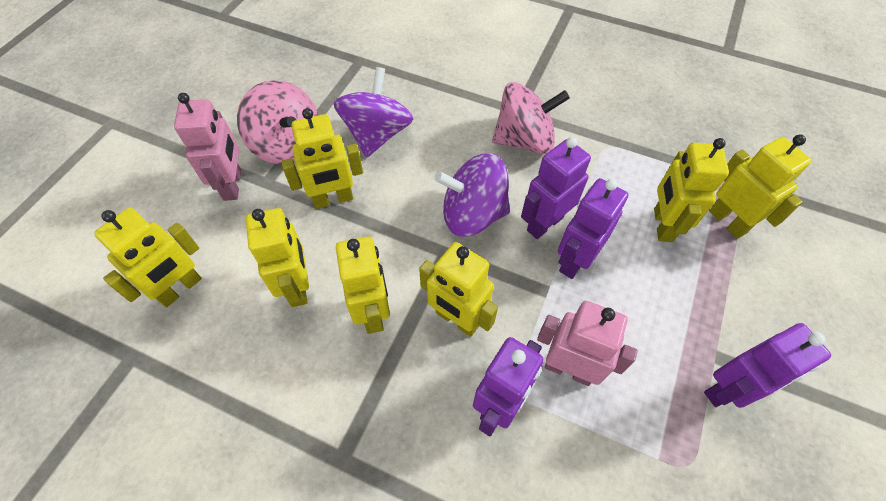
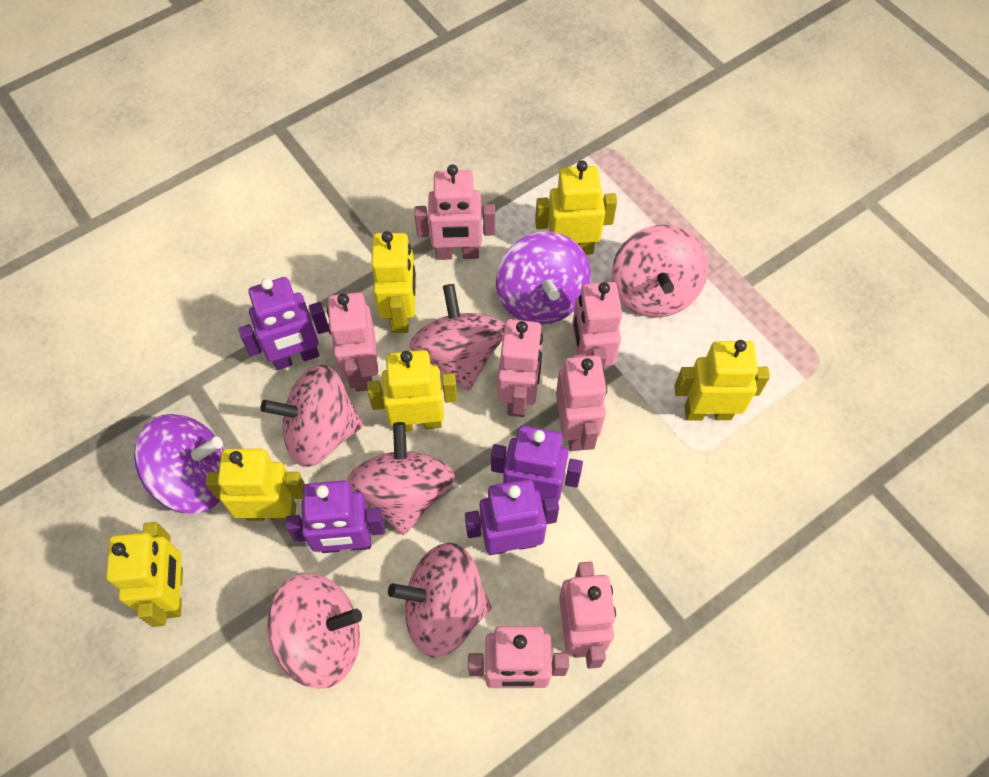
pink robot: [174,93,241,201] [537,301,638,386] = 2 -> [327,292,378,392] [415,164,495,260] [468,626,569,688] [498,319,543,417] [556,354,607,451] [559,562,616,669] [572,282,622,368] = 7
pink spinning top: [237,80,318,164] [492,82,570,154] = 2 -> [261,364,364,467] [267,573,362,689] [347,422,455,535] [388,542,492,658] [409,284,505,391] [611,225,708,318] = 6
yellow robot: [94,208,202,307] [246,208,309,307] [281,108,363,209] [336,236,390,334] [419,242,498,337] [654,138,729,242] [709,134,812,239] = 7 -> [106,522,183,627] [206,449,305,521] [367,350,457,431] [371,231,416,333] [535,160,617,255] [674,340,770,421] = 6

